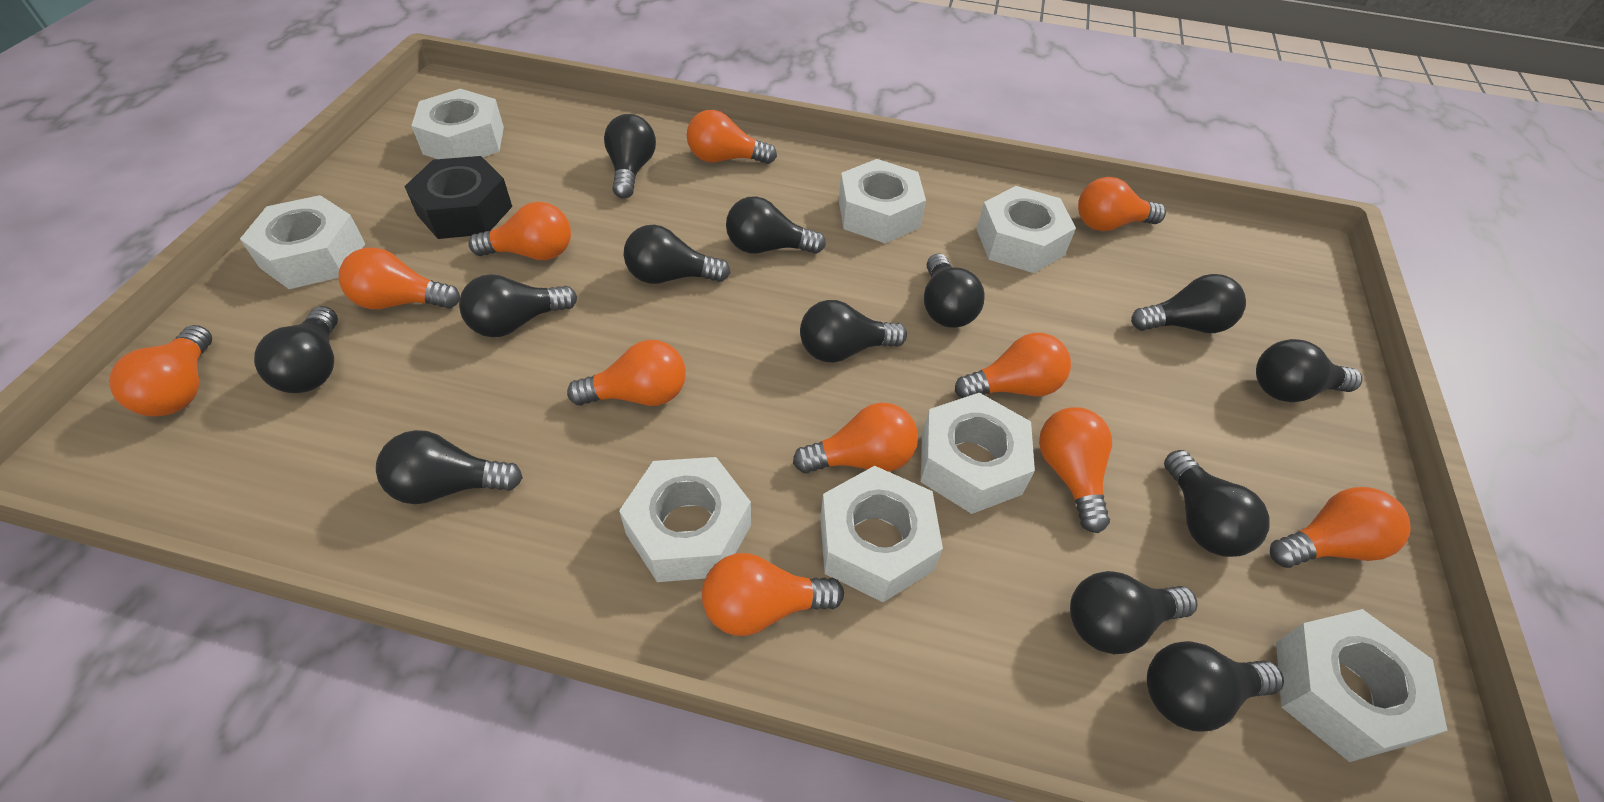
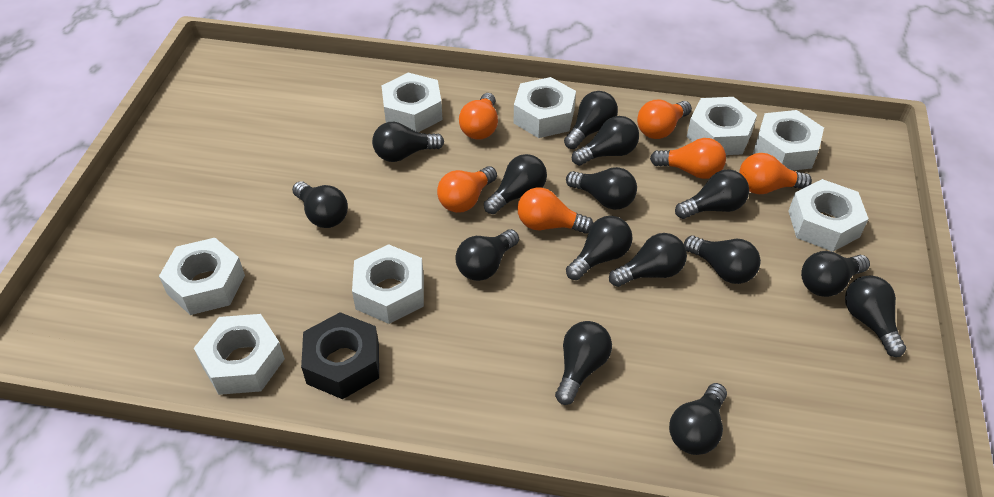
black light bulb: [254,306,338,393] [376,430,523,504] [459,274,577,337] [604,114,656,198] [624,225,730,284] [726,196,826,254] [800,300,907,363] [924,253,985,328] [1070,571,1198,654] [1131,274,1246,333] [1147,641,1284,732] [1164,450,1270,557] [1256,339,1362,402] = 13 -> [292,181,348,228] [372,122,444,162] [455,229,519,281] [484,154,547,214] [555,321,612,405] [564,91,618,149] [566,167,637,210] [566,216,633,280] [572,116,639,166] [609,233,687,287] [669,383,727,455] [675,169,749,219] [684,235,761,284] [801,251,870,297] [845,275,906,357] = 15
orange light bulb: [109,325,212,416] [339,247,460,309] [469,202,571,260] [567,340,686,406] [687,110,777,164] [702,553,844,636] [793,403,918,474] [955,333,1071,398] [1039,407,1112,533] [1078,177,1166,231] [1270,487,1411,568] = 11 -> [437,166,497,213] [459,93,498,140] [517,187,593,234] [637,100,692,139] [650,138,726,179] [739,153,812,194] = 6

